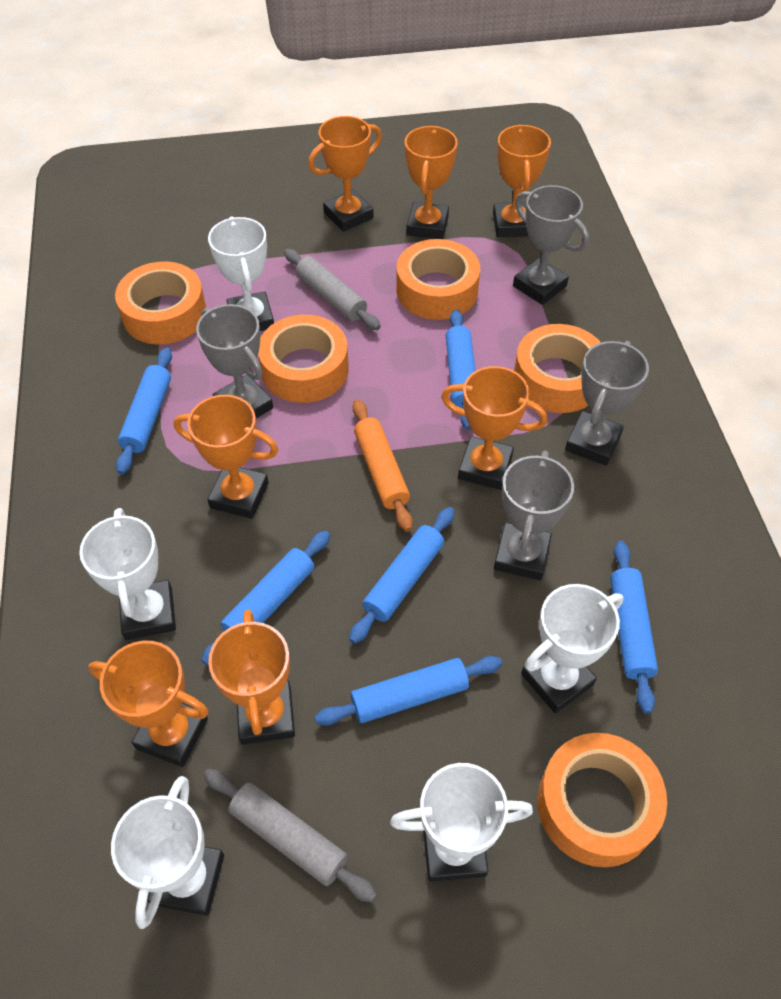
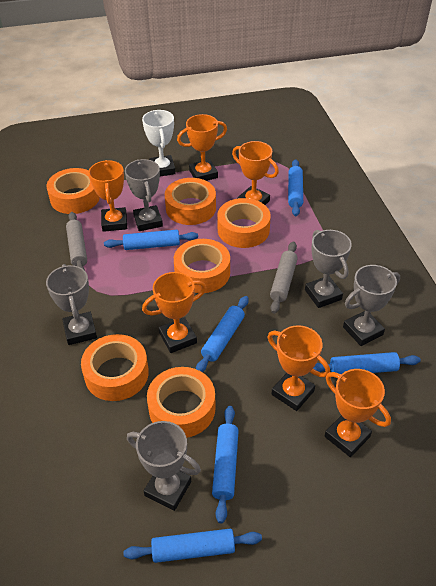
grey trophy: [196,304,273,418] [494,451,574,580] [513,185,589,305] [565,341,649,466] = 4 -> [46,264,97,345] [125,159,163,231] [127,421,201,511] [305,230,352,308] [343,265,400,346] = 5
orange rolling pin: [352,399,413,532] = 1 -> none = 0
orange tape: [115,261,206,345] [258,315,349,403] [396,239,480,320] [514,324,601,413] [538,733,667,867] = 5 -> [47,168,100,214] [81,334,149,401] [147,367,216,438] [165,178,216,225] [174,239,230,293] [217,198,271,248] = 6
orange trophy: [88,641,209,767] [174,395,278,519] [208,610,295,745] [308,116,382,232] [405,126,458,239] [441,366,547,490] [493,125,551,237] = 7 -> [88,160,127,232] [142,272,206,353] [177,114,227,181] [232,141,279,205] [268,325,330,411] [324,369,391,457] = 6
white trophy: [79,508,176,640] [111,776,224,929] [208,216,274,331] [390,763,533,882] [521,584,624,713] = 5 -> [142,110,176,176] = 1

